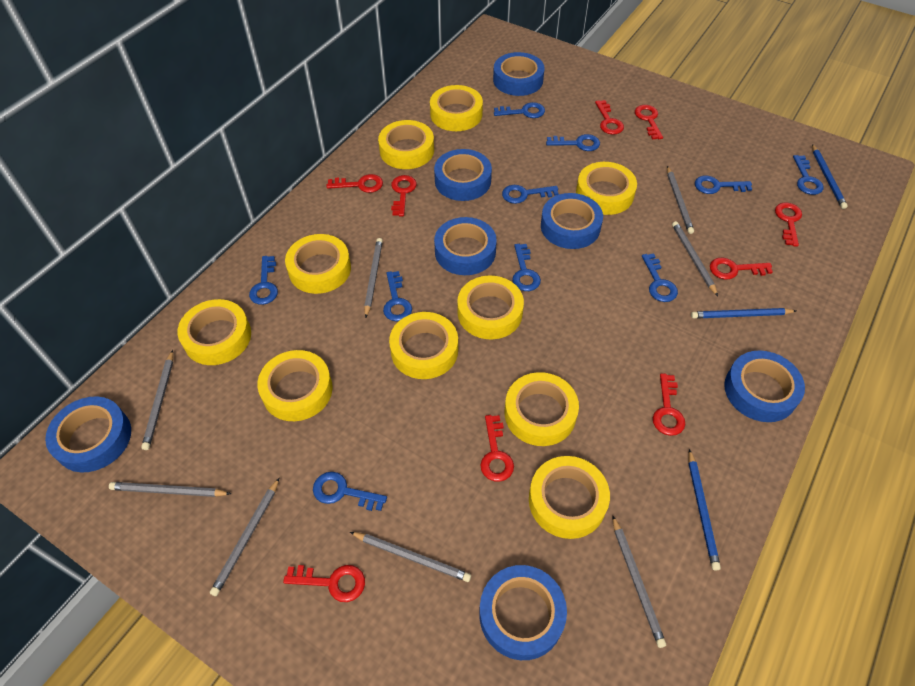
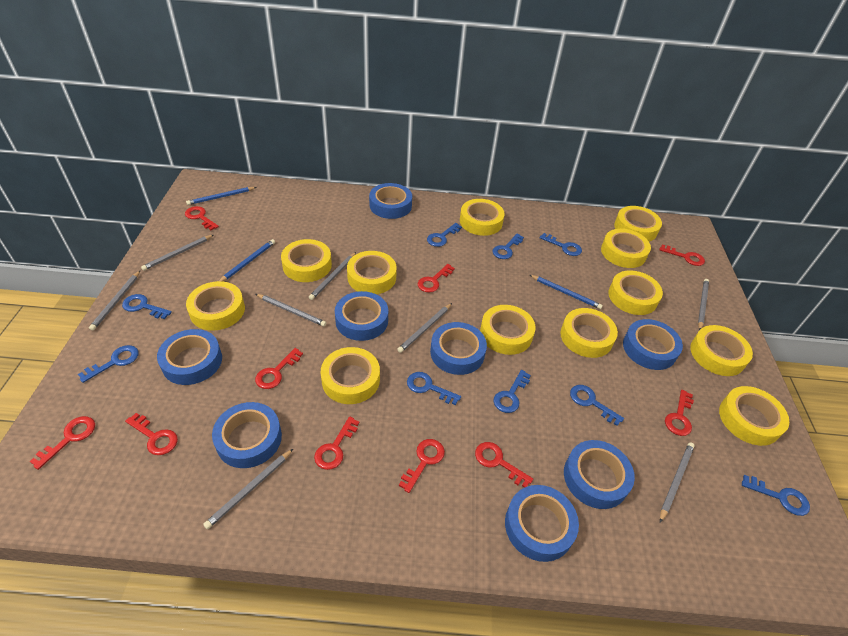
blue key: [249,256,278,305] [313,472,387,511] [383,271,412,321] [494,102,545,118] [502,185,559,204] [512,244,541,291] [546,134,600,151] [642,253,678,302] [695,176,752,194] [793,155,824,195] = 10 -> [78,345,139,383] [122,294,172,319] [407,372,461,405] [427,223,462,247] [492,234,524,259] [493,370,531,413] [540,233,582,256] [570,385,624,426] [742,475,810,516] = 9
blue tape: [45,396,131,472] [434,149,492,201] [434,217,497,275] [479,565,567,660] [493,52,545,96] [541,193,603,249] [724,351,805,422] = 7 -> [157,329,222,385] [212,402,282,468] [335,291,388,341] [369,183,412,219] [430,322,487,375] [505,485,579,562] [564,440,635,509] [623,319,683,370] = 8
red key: [283,565,365,602] [327,174,383,193] [391,175,417,216] [480,415,514,482] [595,100,624,135] [635,105,663,140] [653,373,685,436] [710,258,773,280] [775,202,802,247] = 9 -> [29,416,95,470] [125,413,178,455] [185,206,219,230] [255,348,303,389] [314,416,359,470] [399,439,445,493] [418,264,455,293] [475,442,533,488] [659,245,705,266] [665,390,694,436] = 10
yellow tape: [178,299,251,365] [257,350,333,421] [285,234,351,294] [378,120,434,169] [389,312,458,379] [430,85,483,131] [457,276,524,339] [505,372,579,446] [529,456,610,539] [576,162,637,215] = 10 -> [186,281,245,331] [281,239,332,282] [321,347,380,404] [347,251,397,294] [460,199,505,236] [480,305,536,355] [560,308,618,358] [601,229,651,268] [608,270,663,315] [614,206,662,242] [690,325,753,376] [719,386,789,446] = 12

